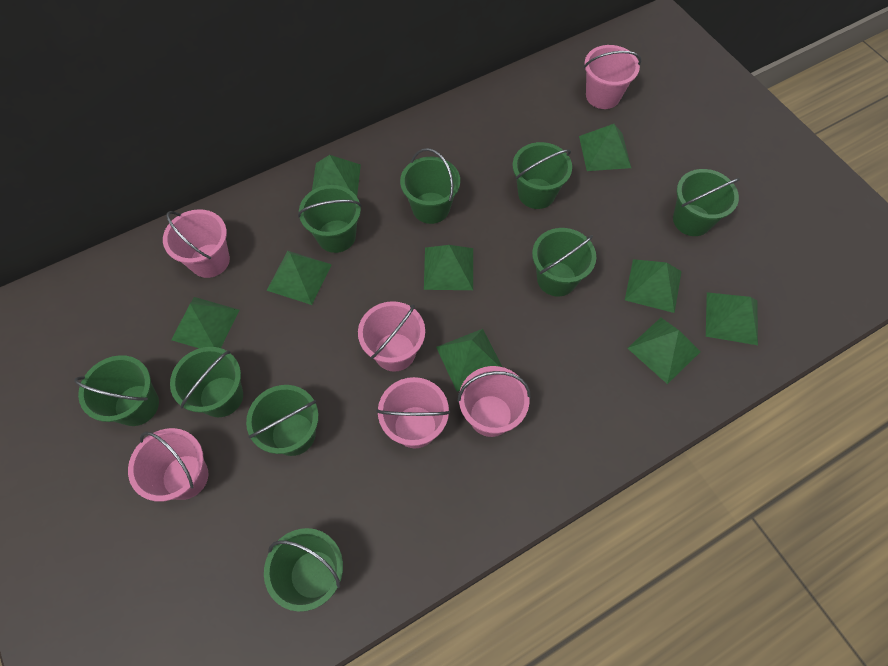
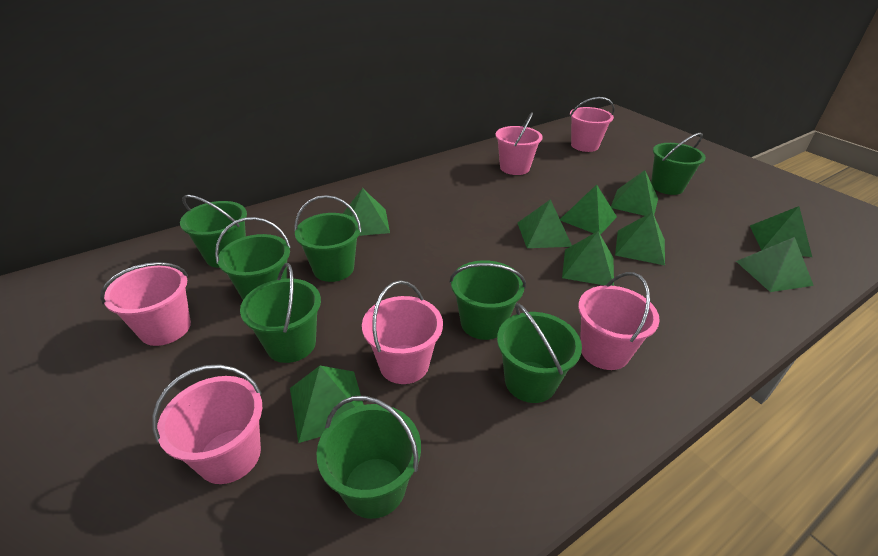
green bucket: [74,355,159,426] [170,347,243,417] [246,385,319,456] [264,528,343,612] [298,185,362,253] [400,148,460,224] [513,142,572,209] [532,228,596,296] [673,169,740,236] = 9 -> [180,195,247,268] [215,217,291,300] [240,263,321,363] [294,195,362,282] [317,396,421,519] [450,260,526,340] [497,303,582,403] [651,133,706,195] = 8

